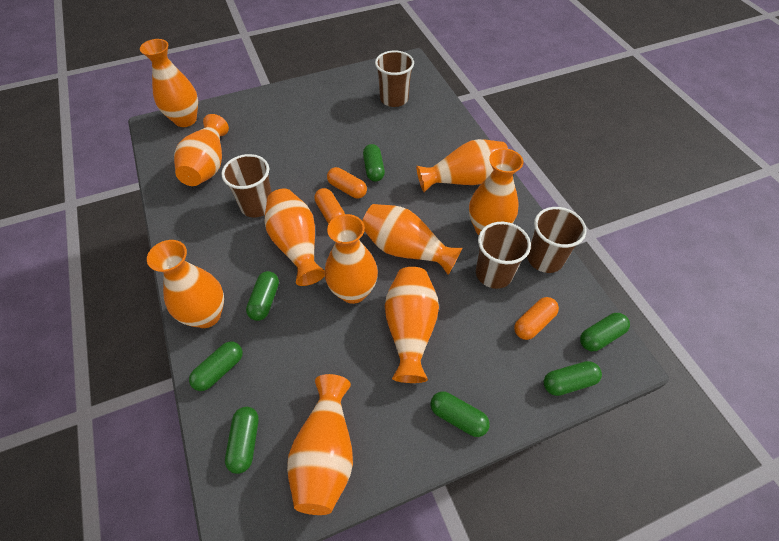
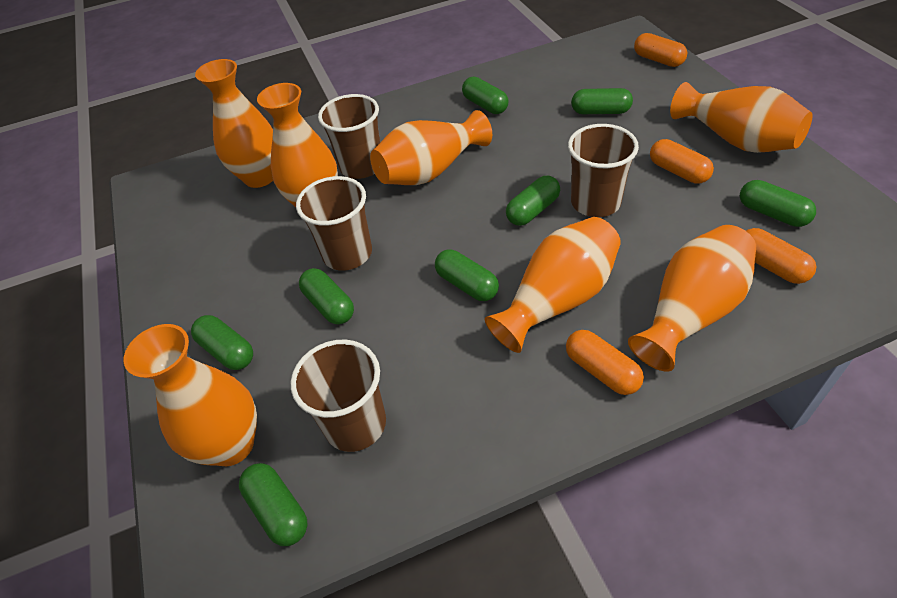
green capsule: [189,342,243,391] [225,407,259,474] [246,271,279,321] [363,144,385,182] [431,391,490,437] [544,361,602,396] [580,313,630,351] = 7 -> [191,315,253,370] [239,463,308,546] [299,268,354,324] [435,250,499,301] [462,77,509,114] [506,176,560,226] [571,88,633,114] [740,180,816,227] = 8
orange capsule: [314,188,345,224] [327,167,367,198] [514,297,559,340] = 3 -> [566,330,644,395] [634,33,687,67] [650,139,714,184] [746,228,817,284] = 4
orange vase: [140,39,198,127] [147,240,224,328] [174,114,229,186] [265,189,325,286] [287,374,353,515] [324,214,378,304] [362,204,463,275] [385,267,439,383] [416,139,508,192] [469,149,523,235] = 10 -> [124,324,257,466] [195,59,273,188] [257,83,338,207] [370,110,492,185] [485,217,621,353] [628,225,756,372] [670,82,813,153] = 7

